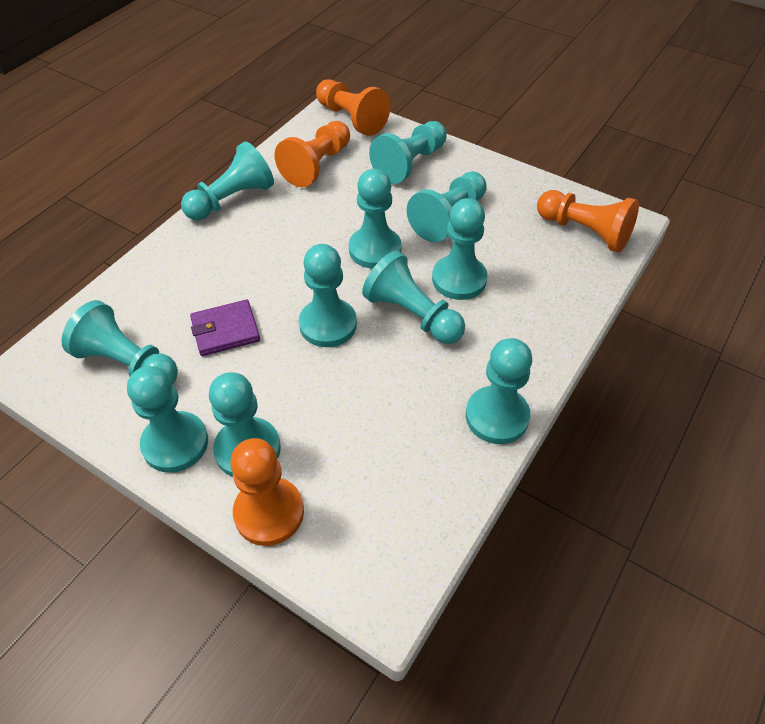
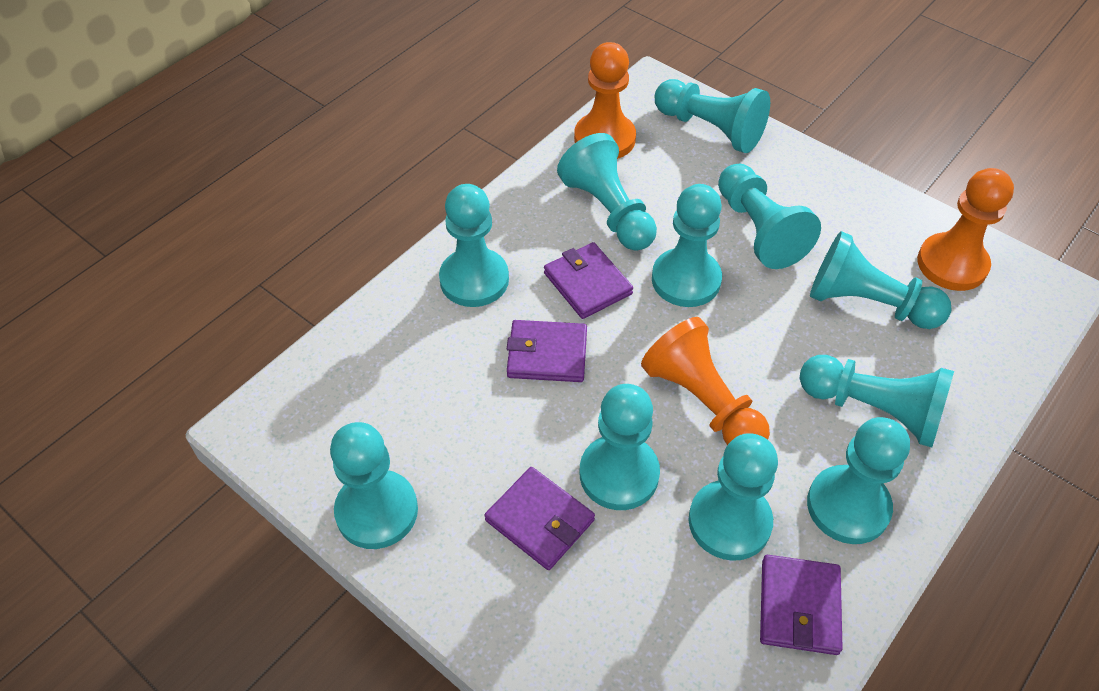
orange pawn: [230,438,304,546] [275,121,350,187] [316,79,390,136] [537,190,639,253] = 4 -> [574,42,636,159] [641,317,770,445] [917,168,1014,291] = 3
purple wallet: [190,300,260,356] = 1 -> [485,467,595,570] [507,320,587,382] [544,242,633,319] [760,555,843,655] = 4

